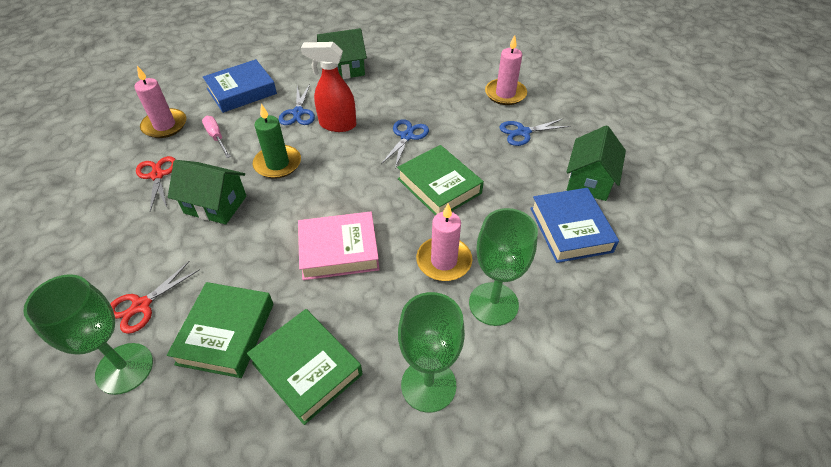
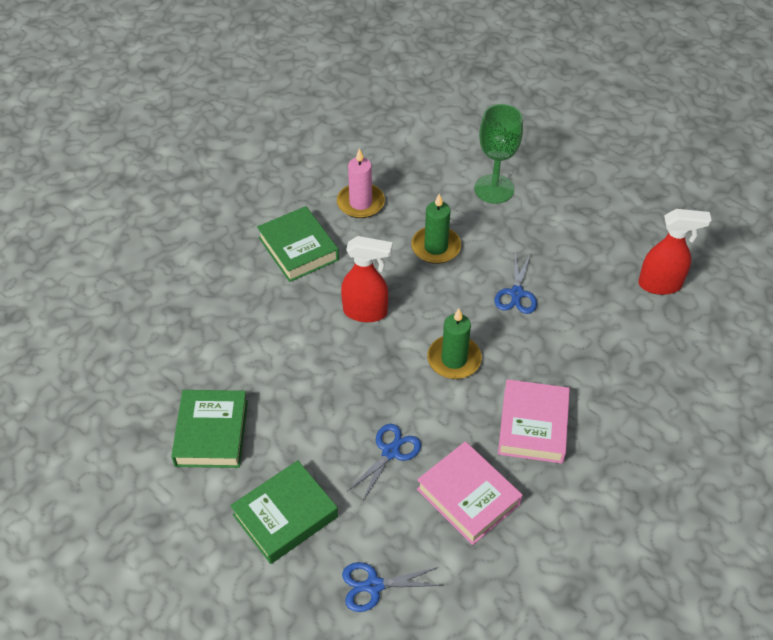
blue book: [203,59,277,113] [530,188,619,263] = 2 -> none = 0
green candle: [253,104,301,179] = 1 -> [411,194,461,264] [427,309,482,379] = 2
green goblet: [23,274,153,395] [398,292,465,413] [469,208,538,326] = 3 -> [474,104,523,204] = 1
green house: [168,160,246,224] [317,28,367,79] [567,125,626,201] = 3 -> none = 0
pink book: [298,212,380,280] = 1 -> [417,441,522,545] [498,379,570,464] = 2
pink candle: [134,66,186,138] [416,203,472,281] [485,35,527,105] = 3 -> [337,148,385,218] = 1
pink screwdriver: [202,116,231,158] = 1 -> none = 0
red scissors: [110,261,200,334] [136,156,176,211] = 2 -> none = 0
red spray bottle: [301,42,356,132] = 1 -> [341,236,392,323] [638,209,711,295] = 2

